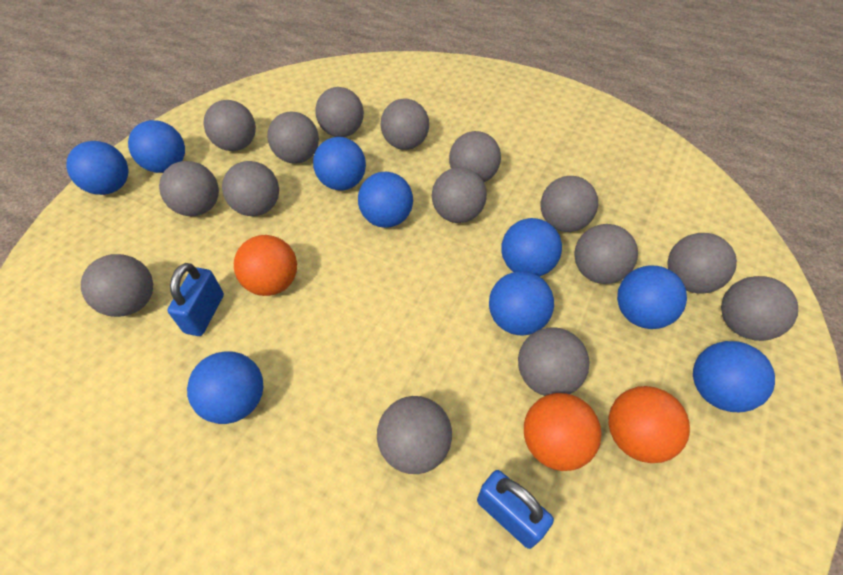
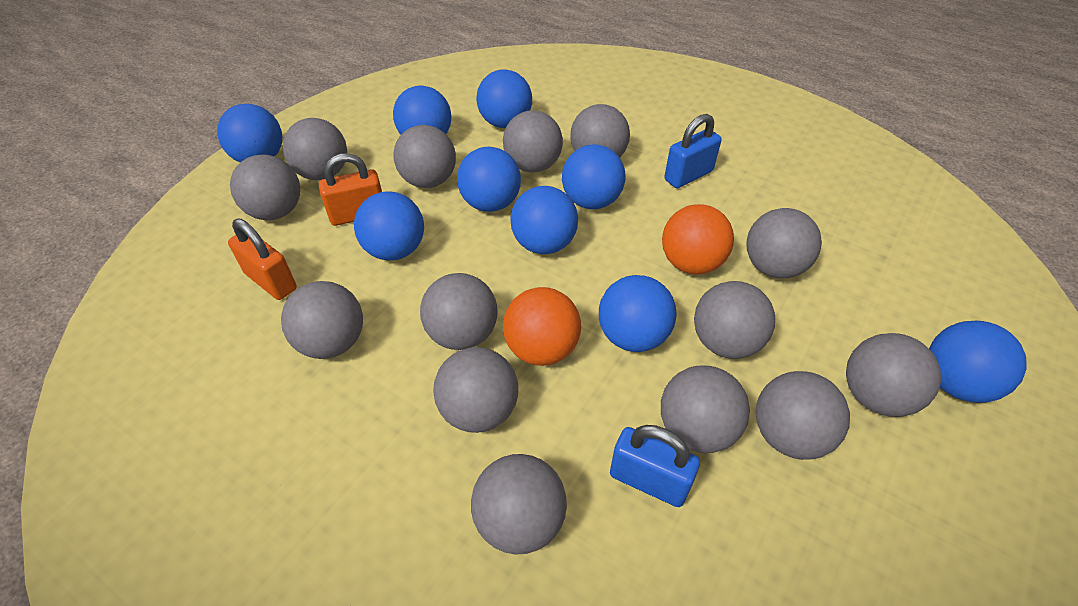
grey ball: [81,254,153,317] [159,161,219,216] [203,100,256,151] [222,161,279,216] [267,112,319,164] [315,87,364,137] [377,396,452,474] [380,99,429,150] [432,167,487,223] [449,131,501,182] [518,327,589,396] [541,176,598,232] [574,224,638,284] [668,233,737,294] [721,276,798,341] = 15 -> [230,155,300,220] [281,281,363,359] [283,118,347,180] [393,125,456,188] [420,273,498,350] [433,347,518,433] [471,454,567,555] [503,110,563,172] [570,104,630,157] [661,365,750,453] [694,281,775,359] [746,208,822,278] [756,371,850,460] [846,333,941,417] = 14
orange ball: [234,235,297,296] [524,393,602,471] [608,386,690,463] = 3 -> [503,287,581,366] [662,204,734,275] = 2
orange padlock: none = 0 -> [228,219,297,300] [319,153,382,226] = 2

